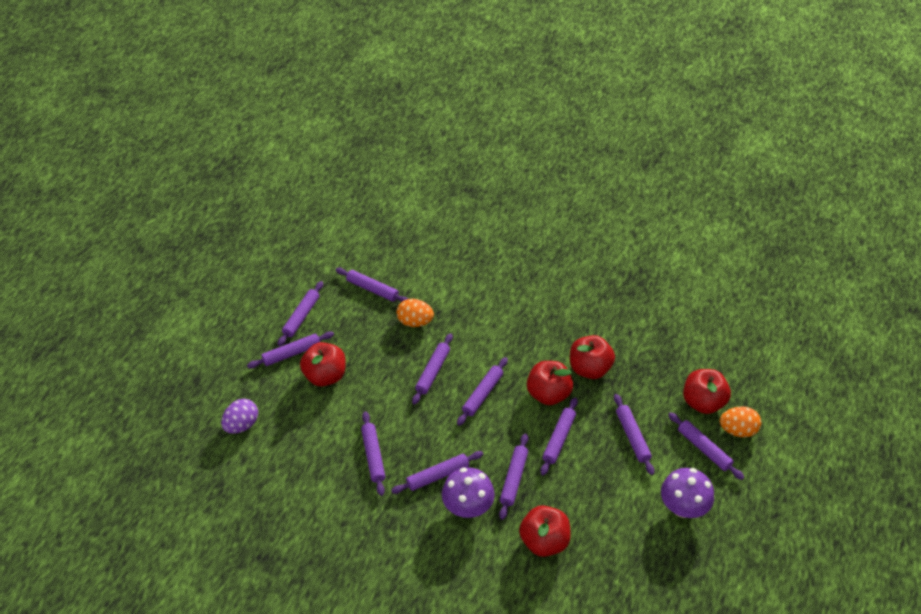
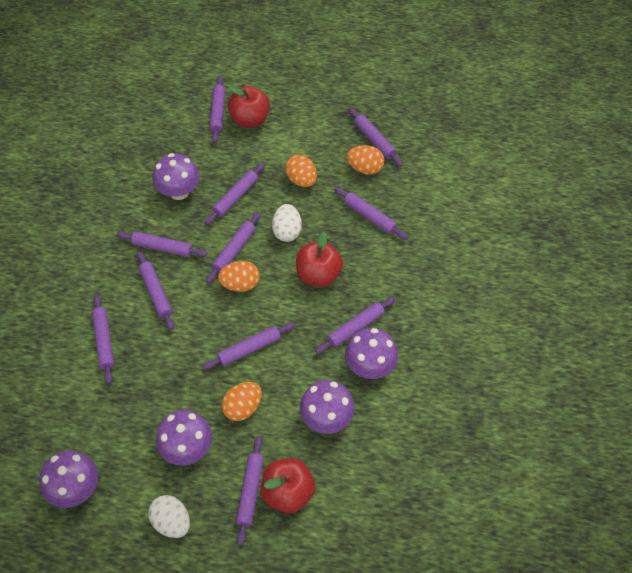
orange egg: [396,299,434,327] [720,406,761,437] = 2 -> [218,261,260,292] [222,382,262,421] [285,154,317,187] [347,145,384,175] = 4
purple egg: [221,399,258,434] = 1 -> none = 0
purple mushroom: [442,467,495,518] [661,468,714,518] = 2 -> [39,451,98,508] [152,153,200,200] [156,410,212,465] [300,380,355,434] [345,328,398,379] = 5
red apple: [300,342,346,386] [519,505,571,557] [527,361,573,405] [570,335,615,379] [683,369,731,414] = 5 -> [228,86,270,128] [261,458,315,513] [296,232,343,287] = 3
white egg: none = 0 -> [148,495,190,538] [272,204,302,242] = 2

